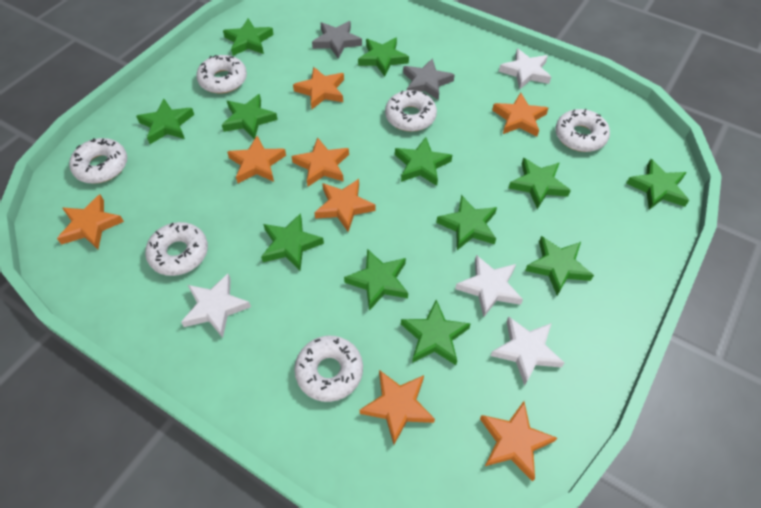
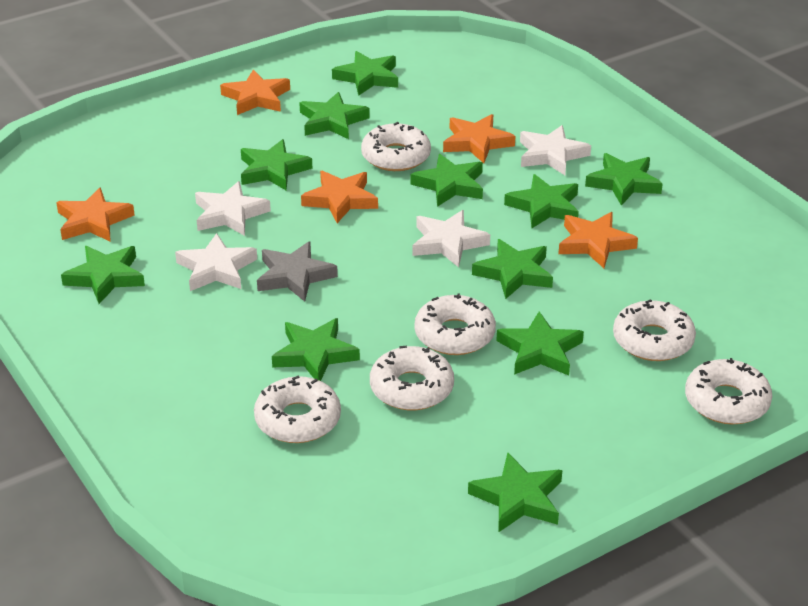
green star: [136,99,194,144] [222,94,278,139] [223,19,274,56] [261,213,324,271] [344,249,408,311] [358,38,409,77] [395,137,452,186] [401,300,471,365] [436,195,497,250] [509,158,571,209] [525,236,594,296] [626,159,689,210] = 12 -> [61,246,145,304] [241,139,313,191] [272,318,360,381] [299,92,370,139] [332,51,398,96] [411,154,483,207] [468,453,562,533] [472,239,553,299] [496,312,584,375] [504,174,579,228] [585,153,663,206] = 11
grey star: [312,21,362,59] [403,58,455,100] = 2 -> [257,241,338,302] = 1
orange star: [57,195,124,249] [227,136,286,183] [291,137,349,186] [293,67,344,109] [314,179,376,232] [360,370,435,444] [480,401,557,481] [492,92,548,137] = 8 -> [56,188,135,242] [220,69,290,115] [301,171,378,223] [443,114,515,163] [558,212,638,268] = 5

